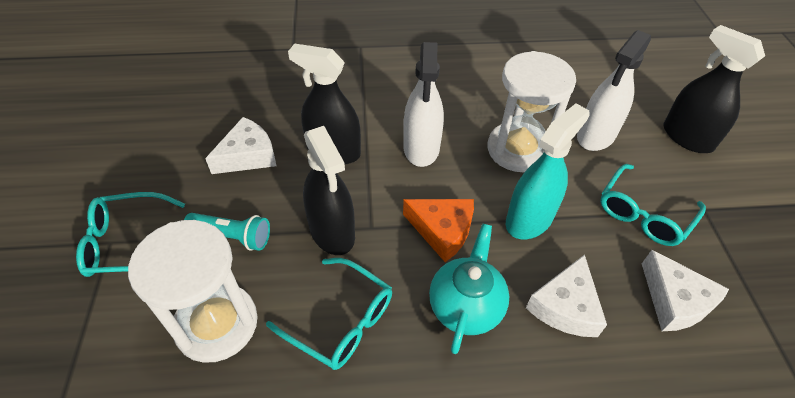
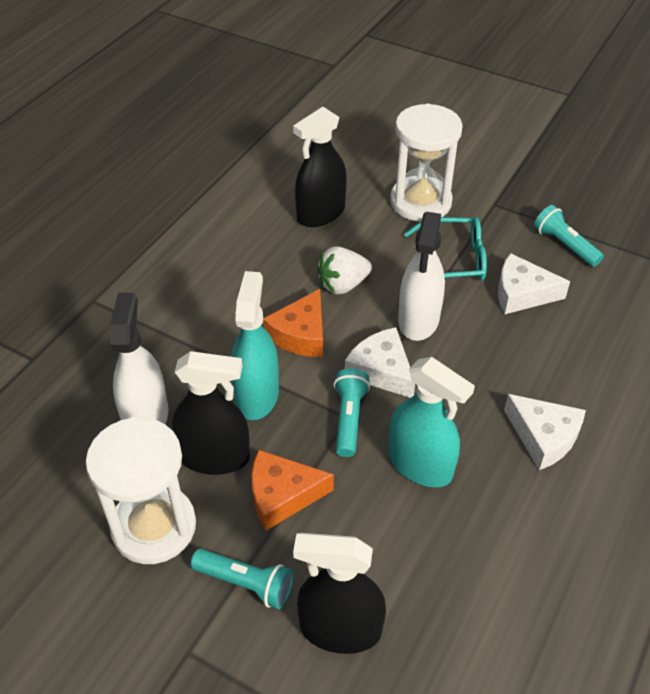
orange cheese: [403,199,474,262] = 1 -> [251,450,334,531] [263,289,323,357] = 2
turquoise flashlight: [184,213,270,251] = 1 -> [191,549,294,609] [333,368,370,457] [534,205,604,267] = 3
turquoise glasses: [76,192,185,277] [266,258,392,370] [600,164,706,246] = 3 -> [404,217,487,281] = 1
turquoise spray bottle: [506,103,590,239] = 1 -> [231,271,279,420] [388,357,475,487] = 2
turquoise teapot: [429,224,509,354] = 1 -> none = 0
white strawberry: none = 0 -> [317,246,372,295] = 1

